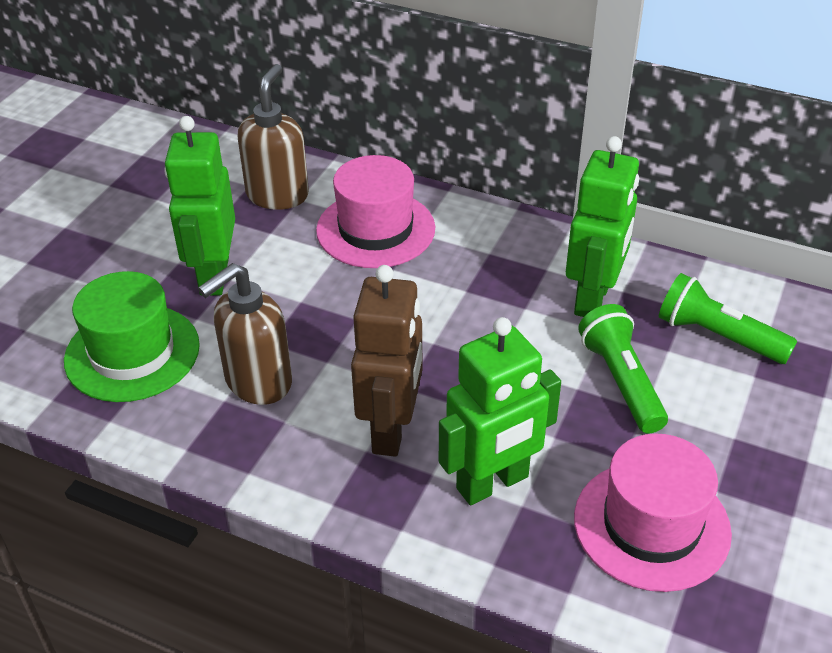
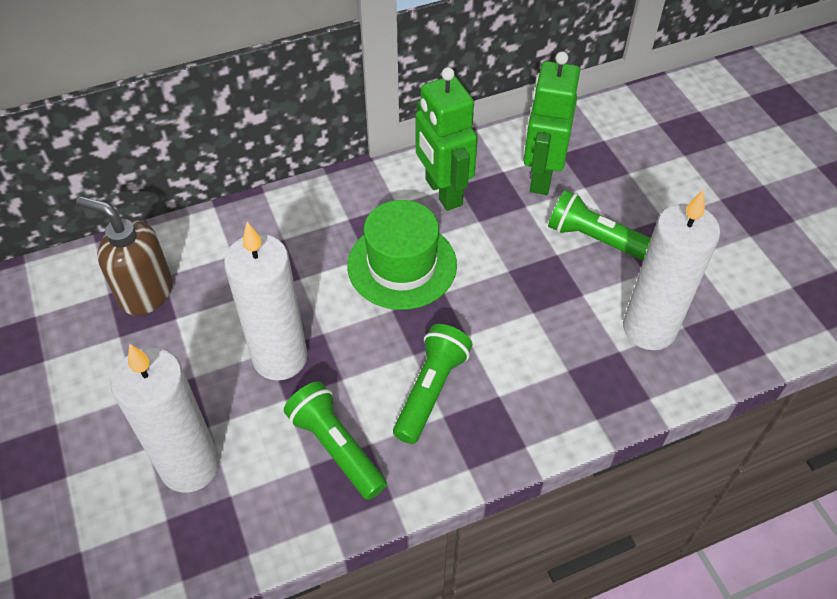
brown robot: [351,265,423,457] = 1 -> none = 0
brown soap dispenser: [198,263,292,405] [238,64,309,210] = 2 -> [76,196,173,316] = 1
green flashlight: [578,304,668,434] [659,273,797,364] = 2 -> [284,381,387,500] [393,324,472,444] [548,190,651,261] = 3
green robot: [165,116,235,296] [439,317,561,505] [566,136,639,317] = 3 -> [416,67,478,211] [523,51,580,195] = 2
pink hat: [316,155,435,268] [574,433,732,592] = 2 -> none = 0
white candle: none = 0 -> [111,344,220,492] [224,222,307,381] [623,189,720,350] = 3

